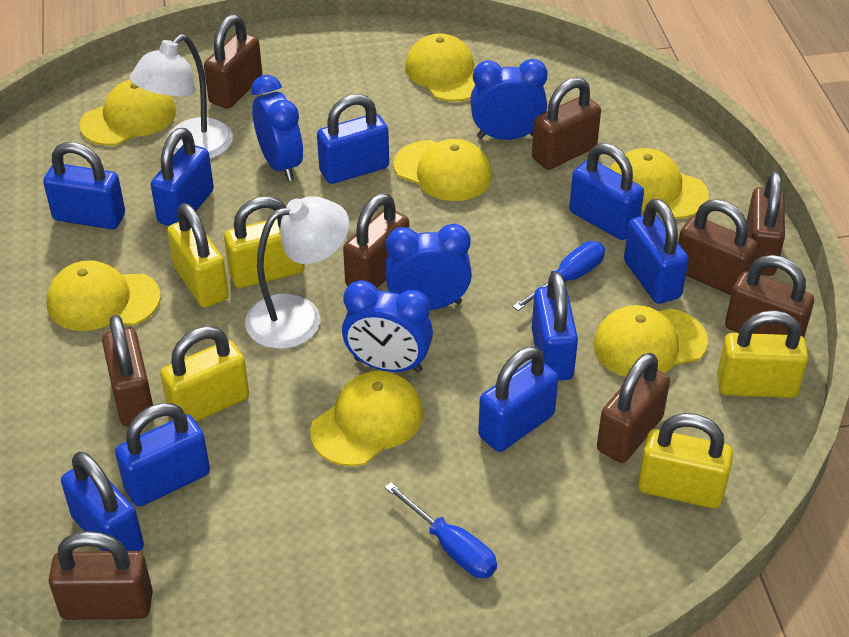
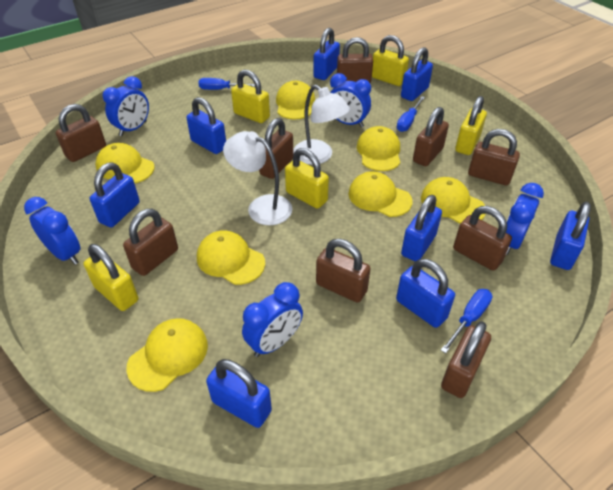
blue clock: [251,75,303,181] [342,280,433,373] [385,224,472,310] [470,59,548,140] = 4 -> [24,197,80,265] [102,76,149,136] [242,282,303,357] [330,73,371,128] [506,183,544,255] = 5
blue padlock: [43,142,125,229] [61,452,144,551] [115,403,210,507] [151,128,214,226] [317,94,389,184] [478,346,558,452] [532,272,578,381] [569,143,644,240] [624,199,689,304] = 9 -> [90,162,140,227] [186,97,226,154] [206,359,272,428] [313,28,340,80] [396,259,455,328] [401,47,433,101] [401,195,442,262] [550,202,591,270] = 8
blue screwdriver: [384,482,497,578] [512,241,605,311] = 2 -> [198,78,255,90] [397,96,425,132] [441,289,492,354] = 3

